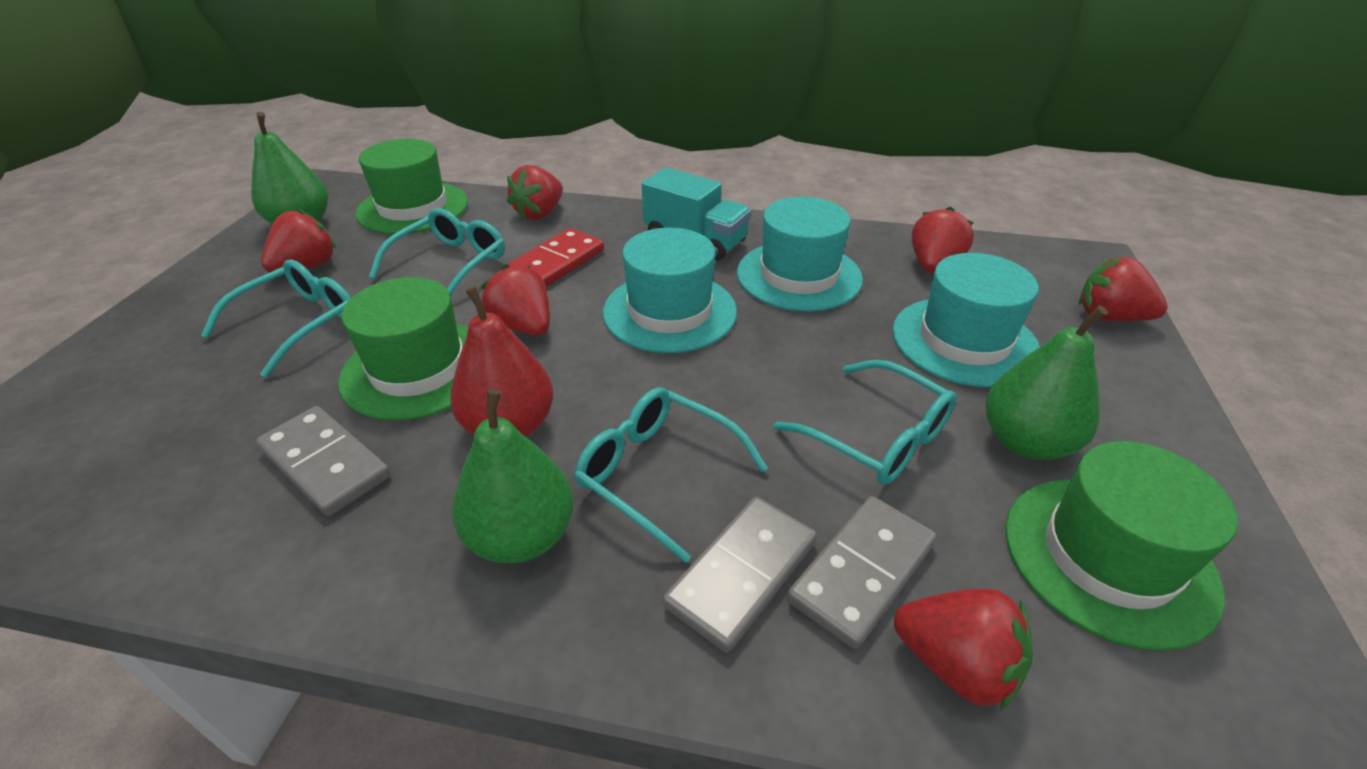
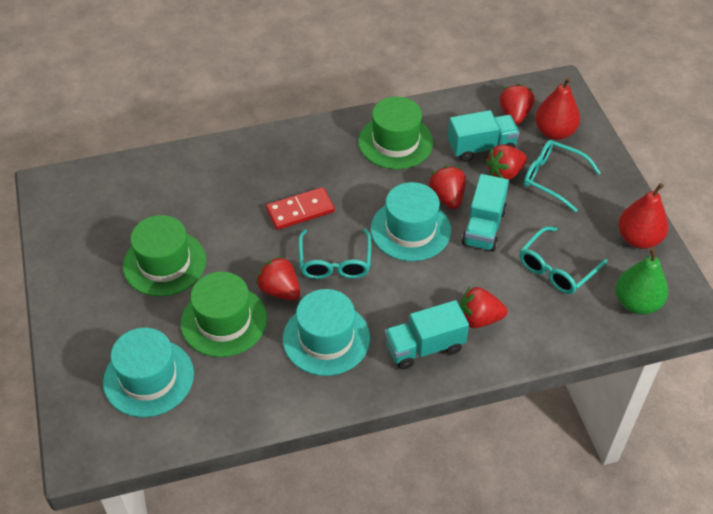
green pear: [251,112,328,224] [452,389,574,564] [986,305,1108,460] = 3 -> [616,247,668,315] = 1
grey domino: [256,406,391,516] [663,497,817,653] [787,496,936,649] = 3 -> none = 0
red pear: [450,286,553,437] = 1 -> [535,77,580,140] [618,183,668,249] = 2
red strawberry: [261,209,336,272] [481,264,550,336] [507,165,563,220] [894,588,1033,711] [912,207,974,273] [1079,257,1168,321] = 6 -> [256,256,300,300] [429,166,466,209] [460,287,508,328] [486,144,527,180] [499,84,535,125] = 5
turquoise glasses: [201,259,351,377] [369,208,505,296] [574,387,768,563] [774,360,957,485] = 4 -> [298,229,371,279] [520,226,608,294] [524,140,601,212] = 3
turquoise truck: [642,167,751,261] = 1 -> [384,300,469,370] [448,110,520,162] [462,174,509,252] = 3

